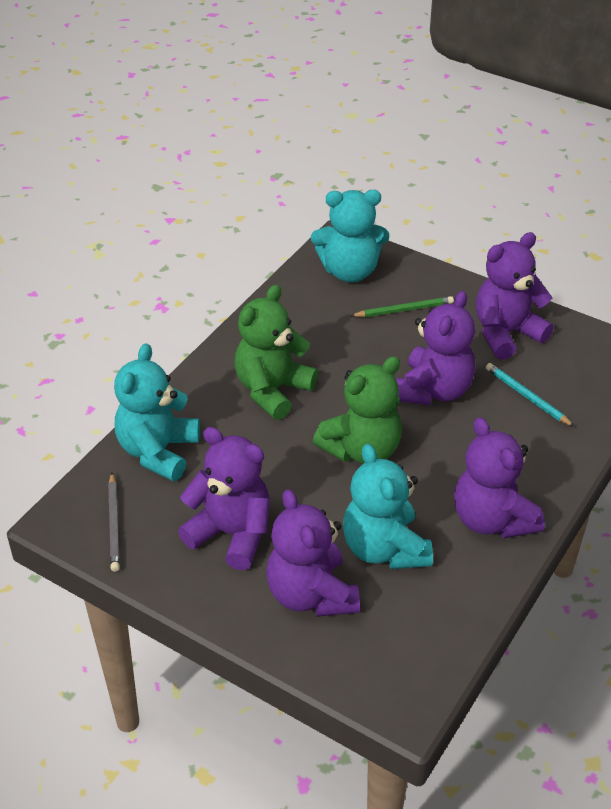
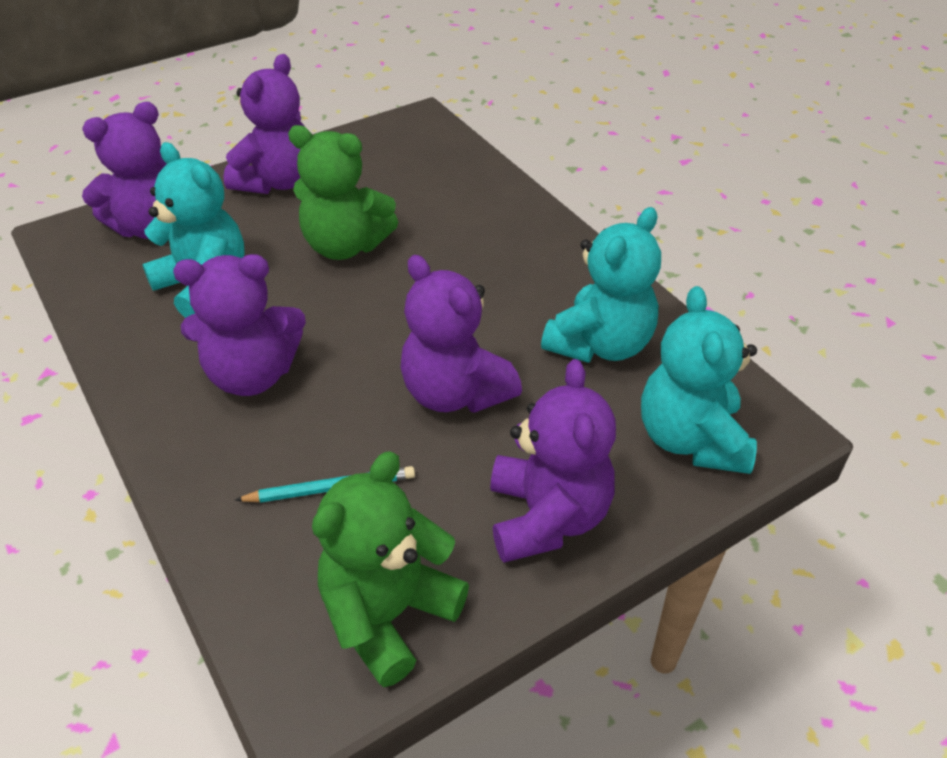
green pencil: [351,296,454,317] = 1 -> none = 0
grey pencil: [108,473,120,572] = 1 -> none = 0

